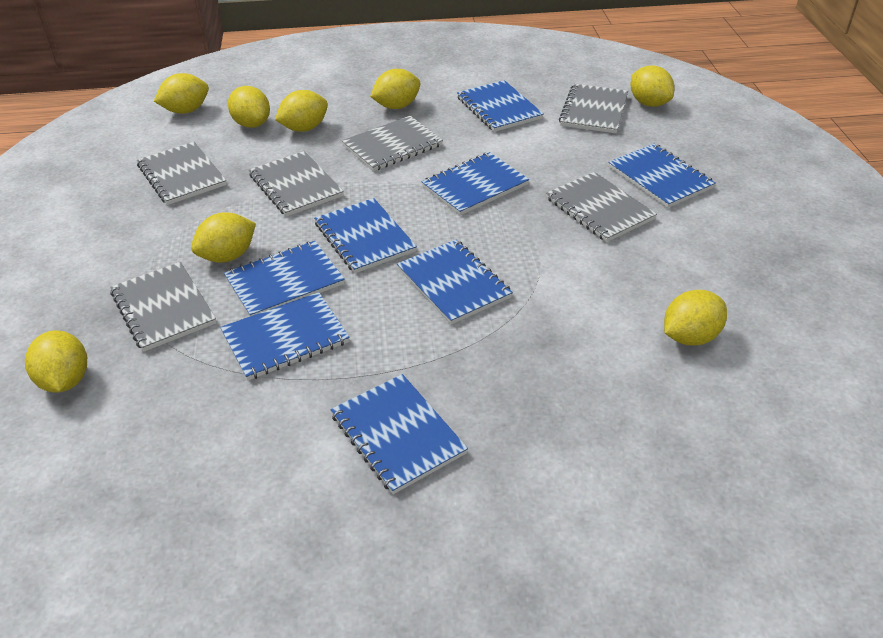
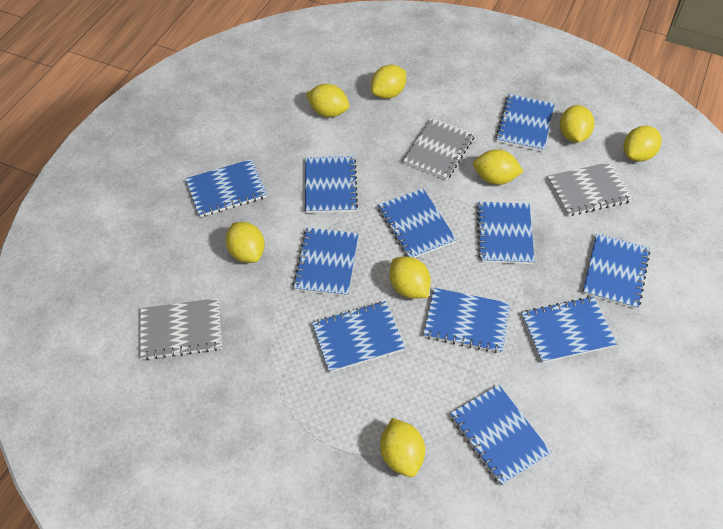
blue notebook: [220,292,350,380] [224,241,345,316] [314,198,417,273] [331,374,468,494] [397,240,513,325] [421,152,529,215] [457,80,544,132] [608,144,716,208] = 8 -> [185,159,267,217] [293,228,359,297] [305,156,358,213] [312,301,405,373] [378,189,457,258] [423,288,510,353] [450,385,552,486] [476,202,535,264] [495,94,555,152] [521,297,617,363] [582,233,650,309] = 11
grey notebook: [110,262,216,352] [137,142,227,205] [249,151,344,217] [342,116,443,171] [546,172,657,242] [559,84,628,133] = 6 -> [140,298,222,360] [403,117,475,180] [547,162,633,216] = 3

